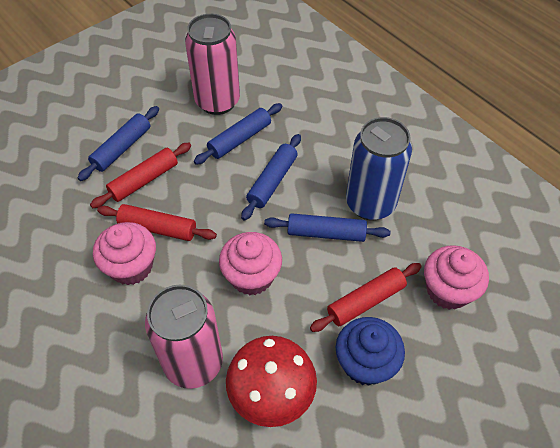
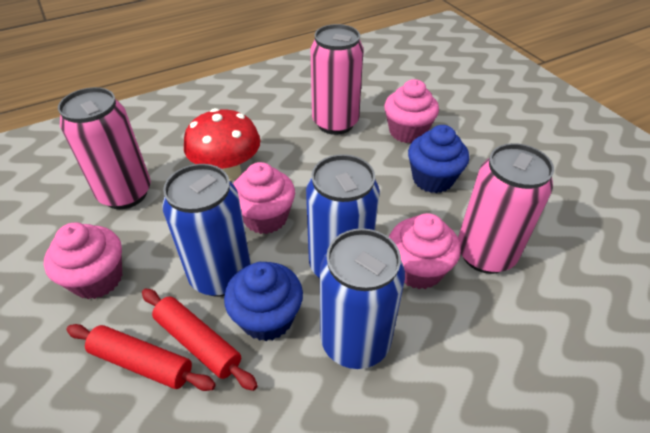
blue can: [346,117,412,220] = 1 -> [162,164,251,297] [306,154,380,278] [320,228,405,369] = 3
blue cupcake: [336,317,405,386] = 1 -> [224,262,303,341] [408,125,469,193] = 2
blue rolling pin: [78,106,159,181] [194,103,282,165] [241,134,301,220] [264,213,391,242] = 4 -> none = 0
pink can: [145,285,223,389] [185,14,240,115] = 2 -> [58,87,151,209] [311,24,364,135] [458,143,554,274] = 3
pink cupcake: [93,222,156,285] [219,232,282,296] [424,245,489,310] = 3 -> [44,222,122,299] [233,162,295,234] [384,79,439,143] [389,213,461,289] = 4
red rolling pin: [90,143,191,208] [97,204,217,241] [310,263,422,332] = 3 -> [66,324,216,391] [142,289,258,391] = 2

